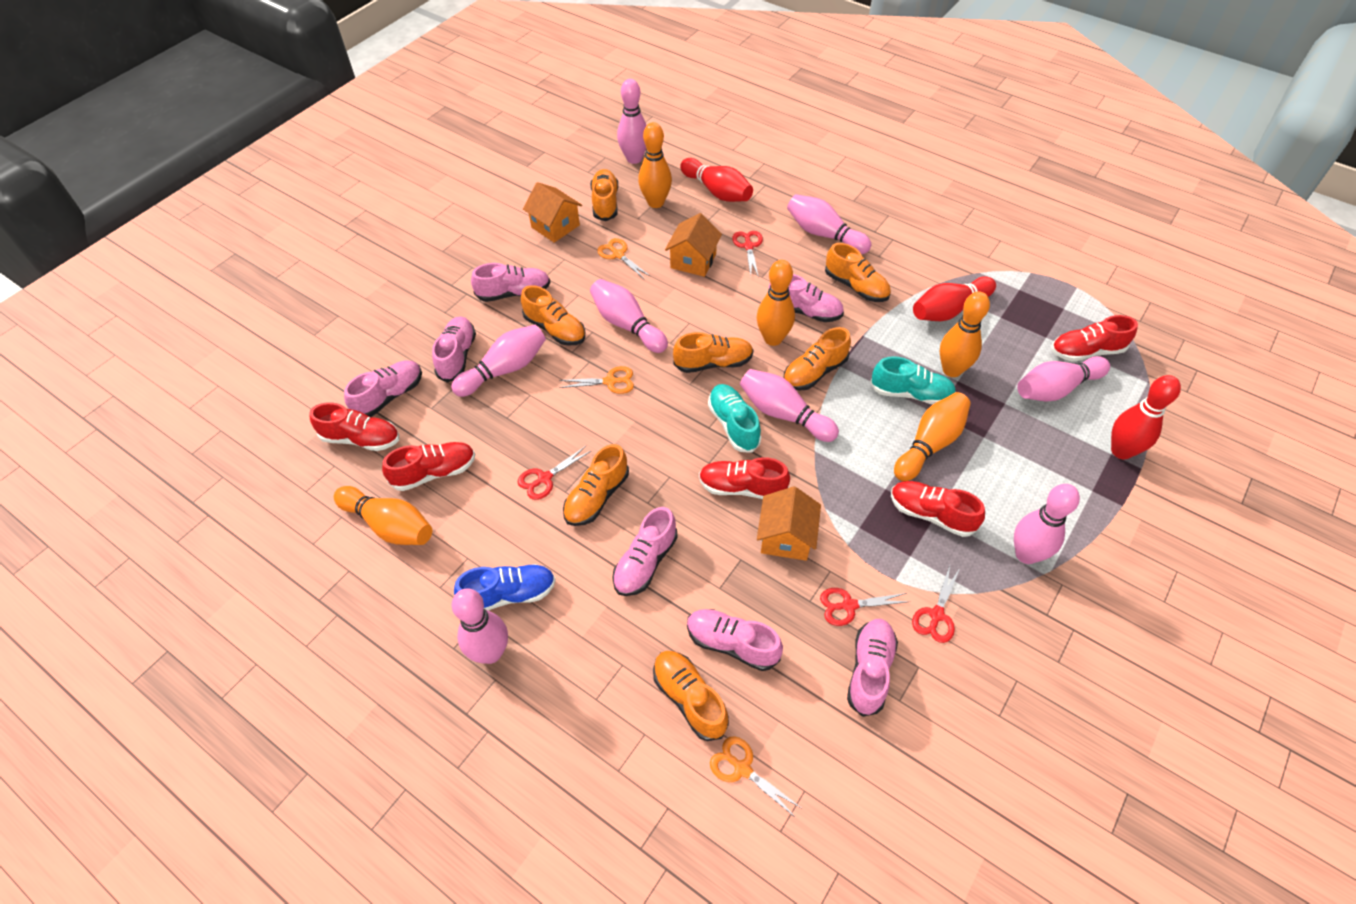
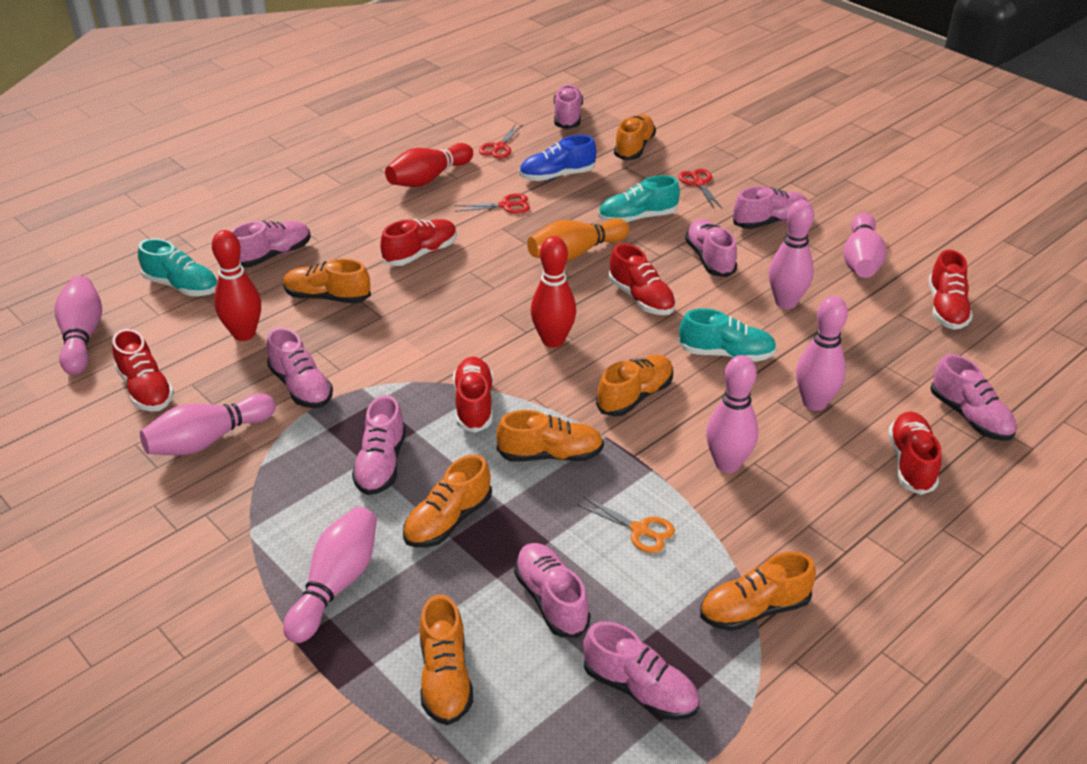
orange bowling pin: [334,486,432,545] [638,122,672,208] [757,260,795,346] [894,392,971,481] [940,292,990,377] = 5 -> [527,218,629,261] = 1
orange house: [523,182,582,243] [665,213,722,277] [757,486,821,561] = 3 -> none = 0
orange scissors: [559,366,634,394] [597,238,651,280] [710,736,801,818] = 3 -> [577,496,675,553] = 1
pink bowling pin: [451,325,546,397] [452,589,508,664] [590,279,668,353] [617,79,647,164] [740,369,839,442] [787,194,871,254] [1014,484,1080,564] [1017,356,1110,401] = 8 -> [55,276,102,375] [140,394,276,455] [283,506,377,643] [706,355,758,473] [769,200,814,309] [796,296,848,411] [843,213,887,278] = 7
pink shoe: [344,361,422,417] [432,317,476,382] [471,263,550,302] [612,507,678,596] [687,609,783,671] [769,274,844,322] [847,619,898,717] = 7 -> [231,221,311,268] [267,327,333,408] [352,395,406,495] [514,543,591,638] [554,84,583,129] [583,621,699,720] [685,219,737,277] [733,186,808,229] [930,354,1016,441] = 9
red scissors: [518,446,591,500] [732,231,763,278] [820,588,910,626] [912,566,960,643] = 4 -> [454,193,530,214] [479,124,523,159] [678,169,722,208] = 3
red shoe: [309,402,399,451] [382,442,475,491] [699,457,790,499] [891,481,985,537] [1051,315,1138,362] = 5 -> [112,329,174,412] [380,219,457,266] [453,357,493,433] [608,243,676,315] [888,412,942,495] [929,250,973,330] = 6
turquoise shoe: [708,384,761,453] [870,356,956,404] = 2 -> [138,238,218,296] [598,175,680,223] [678,308,777,362] = 3

